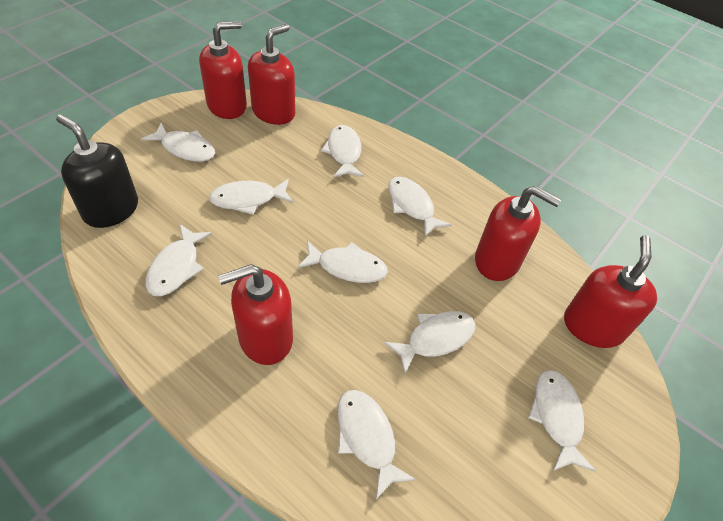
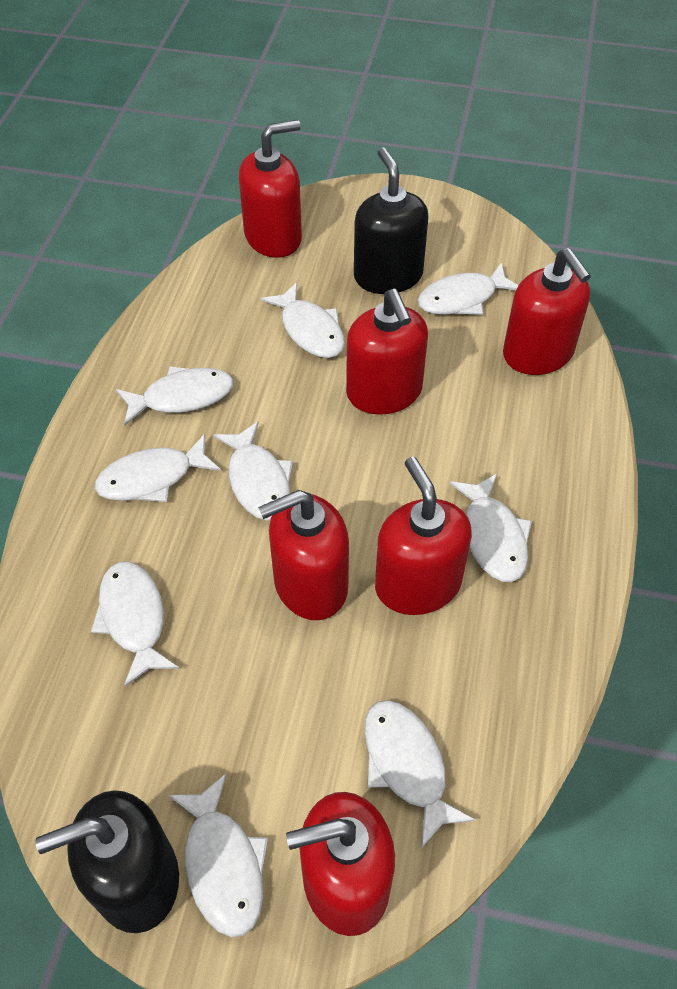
black soap dispenser: [56,115,138,228] = 1 -> [35,790,179,933] [354,147,429,294] = 2
red soap dispenser: [199,21,247,119] [218,264,293,365] [248,24,296,125] [475,186,561,281] [564,235,657,348] = 5 -> [239,120,302,258] [258,490,349,620] [286,792,395,936] [346,289,428,414] [375,457,472,615] [503,248,591,375] = 6

